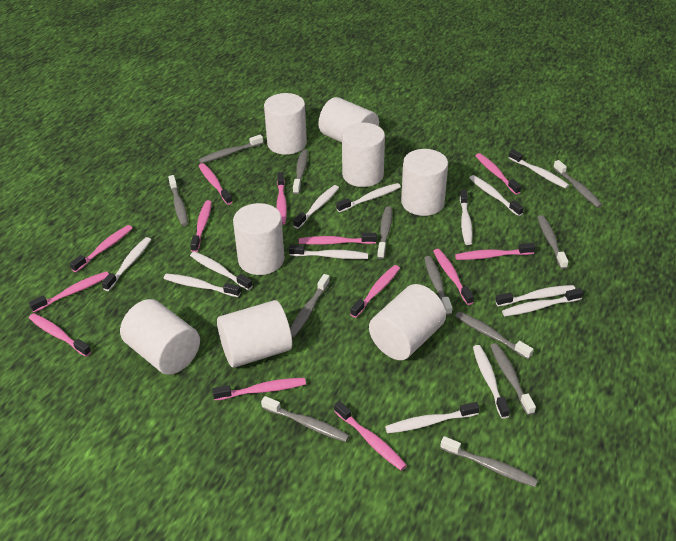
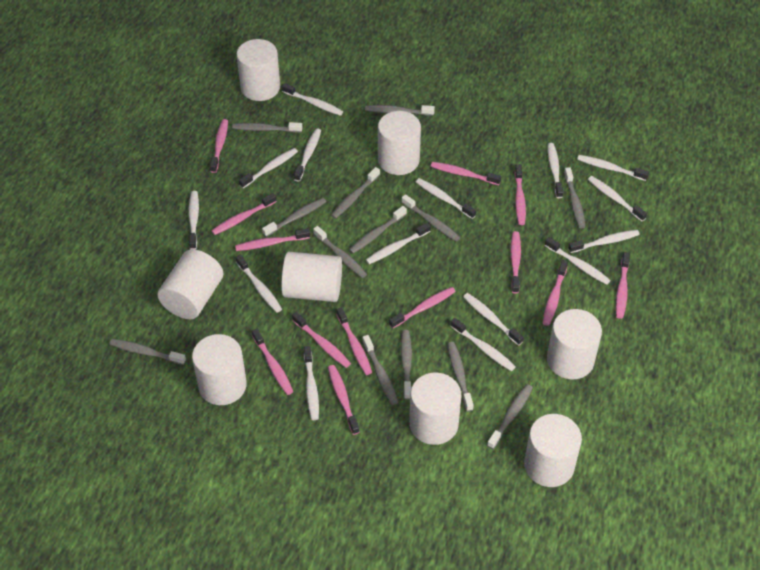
grey toothbrush: [168,175,188,226] [199,134,263,163] [261,396,350,442] [290,274,330,338] [293,149,308,194] [377,206,392,259] [424,256,453,316] [440,436,538,487] [456,311,533,359] [490,343,536,415] [538,215,569,269] [553,160,602,208] = 12 -> [109,339,186,365] [232,122,302,133] [262,198,326,237] [313,226,367,278] [331,167,380,219] [349,206,407,254] [362,335,398,405] [365,105,435,116] [401,194,460,242] [401,330,412,400] [448,342,474,412] [487,384,533,449] [564,167,585,228] = 13
white toothbrush: [102,237,151,291] [164,273,241,297] [190,251,252,290] [289,245,368,259] [293,185,339,229] [336,183,401,213] [385,402,480,434] [460,190,473,245] [469,175,524,216] [473,345,510,419] [496,285,575,306] [502,288,583,316] [508,149,569,189] = 13 -> [189,191,199,249] [235,255,282,312] [239,148,298,188] [282,83,343,116] [294,128,321,182] [304,346,319,420] [366,222,431,264] [416,178,476,219] [451,318,516,371] [463,293,524,346] [545,237,611,285] [548,143,563,198] [568,230,640,253] [577,155,649,181] [588,176,647,221] = 15

